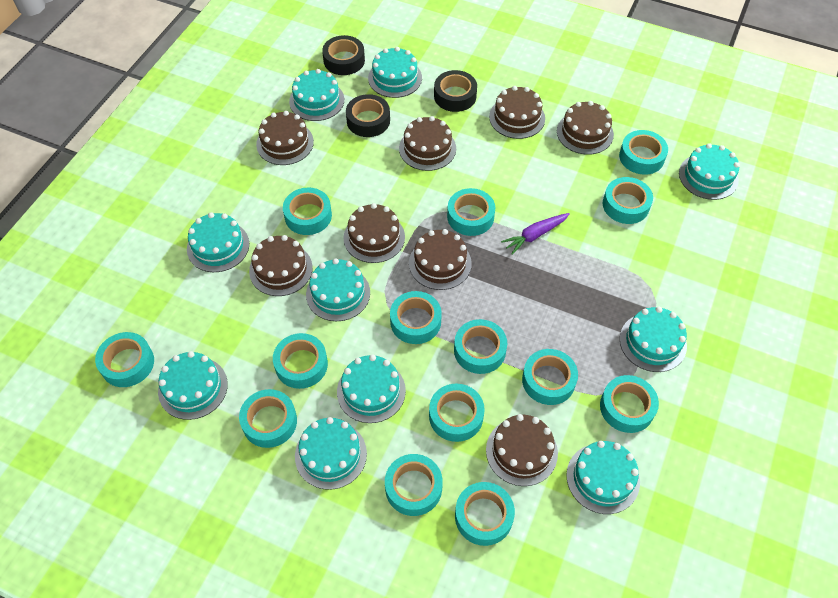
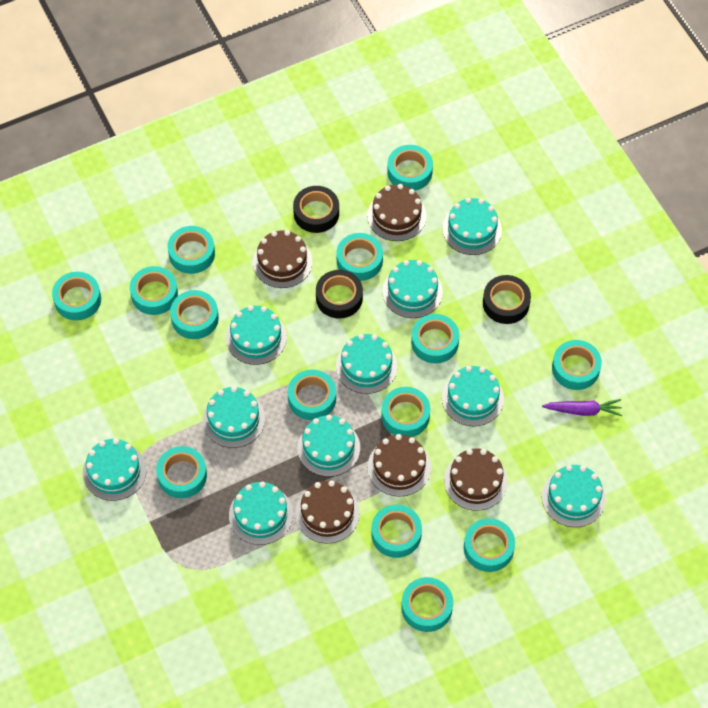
brown cake: [249,235,313,296] [256,111,314,165] [343,203,405,263] [399,116,456,171] [409,229,472,290] [486,414,558,486] [489,86,545,139] [557,101,614,155] = 8 -> [253,230,312,288] [295,480,360,544] [367,184,426,241] [368,434,431,497] [444,448,508,511] = 5

